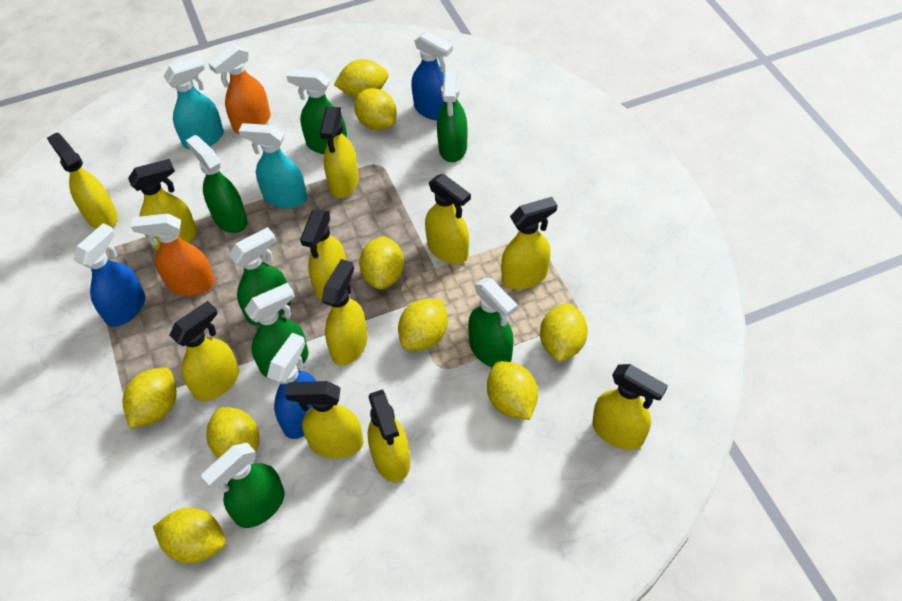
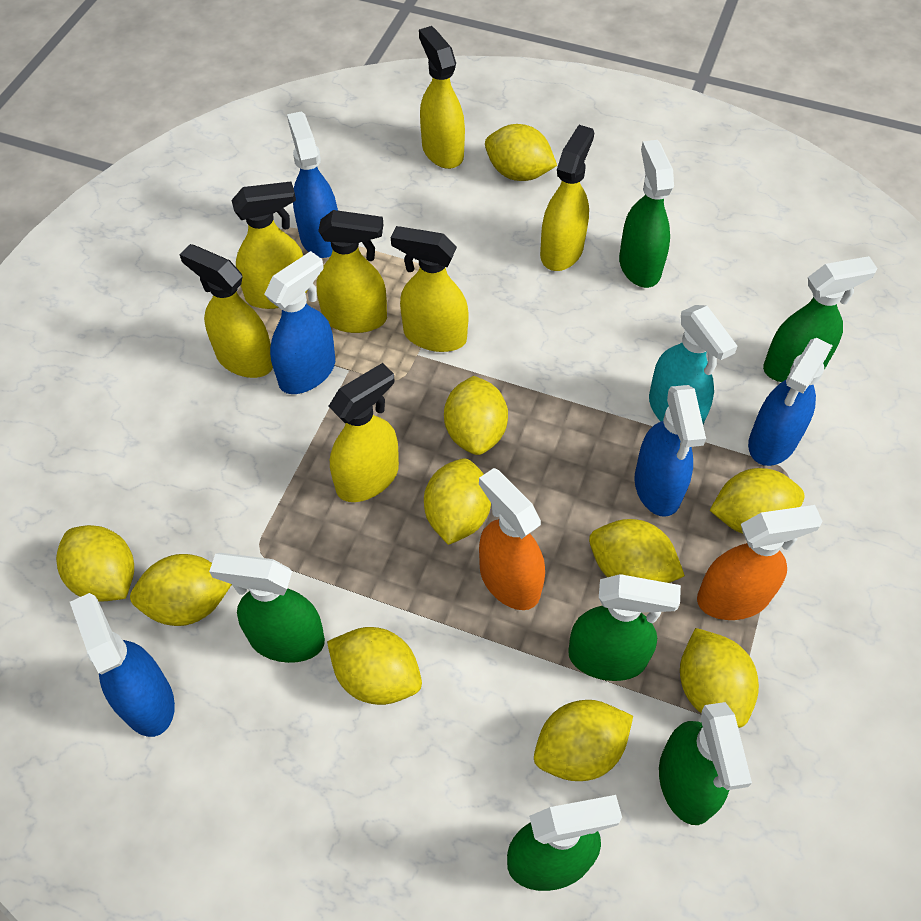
blue spray bottle: [74,223,145,327] [267,333,316,439] [411,31,453,120] = 3 -> [70,593,175,737] [264,251,335,394] [287,111,338,258] [635,385,706,517] [748,338,833,466] = 5
green spray bottle: [186,135,247,233] [201,443,285,528] [229,227,291,325] [244,283,308,378] [287,69,347,154] [437,71,467,162] [468,278,518,367] = 7 -> [209,553,325,663] [507,795,622,891] [568,574,681,681] [619,140,674,288] [659,702,752,825] [763,256,877,382] = 6
turquoise spray bottle: [163,57,224,150] [239,123,307,209] = 2 -> [649,305,738,424] = 1
yellow lemon: [122,368,177,428] [153,508,226,563] [206,407,259,459] [334,59,388,98] [354,88,397,130] [359,236,404,290] [398,299,448,351] [487,361,538,420] [540,303,588,362] = 9 -> [56,525,134,601] [130,554,232,626] [327,627,422,705] [424,458,491,545] [444,376,508,455] [485,124,557,181] [534,700,633,781] [589,519,685,583] [680,628,759,728] [710,468,805,533] = 10
yellow spray bottle: [47,132,118,229] [128,159,197,250] [169,301,239,401] [285,381,364,459] [300,209,346,300] [320,106,359,198] [321,259,368,366] [368,389,410,482] [425,174,471,264] [501,197,557,290] [592,364,668,450] = 11 -> [179,244,273,378] [232,182,307,309] [317,210,387,333] [328,363,399,502] [391,226,469,352] [419,26,465,169] [540,125,594,271] = 7

